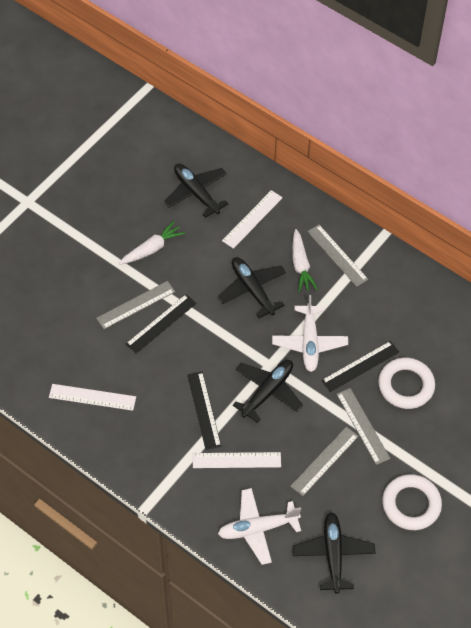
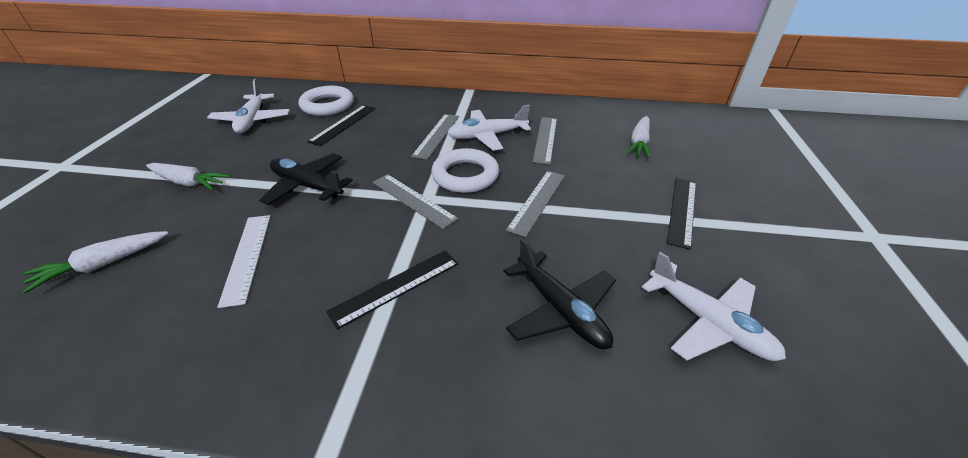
black plane: [164,164,229,218] [218,257,286,318] [233,360,303,423] [292,512,375,594] = 4 -> [259,153,353,205] [503,238,616,349] = 2
white carrot: [119,221,185,265] [292,229,318,293] = 2 -> [23,231,169,293] [146,163,231,190] [626,116,651,158] = 3
white plane: [218,488,301,565] [272,295,348,372] = 2 -> [207,79,290,133] [448,105,531,151] [642,252,786,361] = 3
white ruler: [49,384,136,411] [193,452,281,468] [222,190,283,249] = 3 -> [217,215,271,308] = 1

